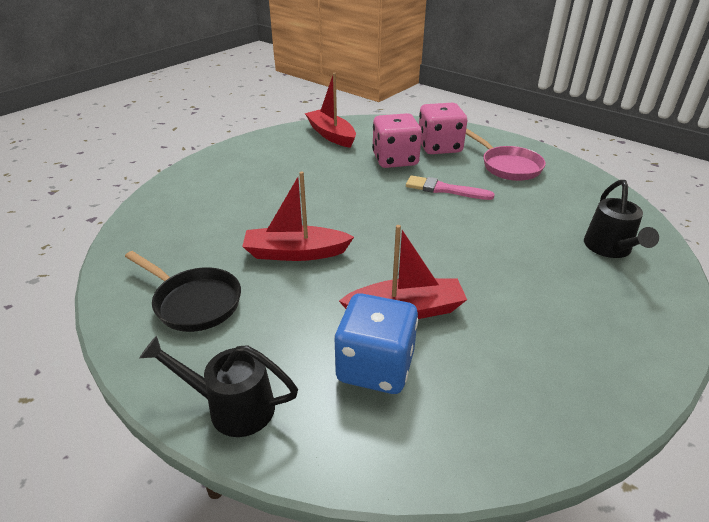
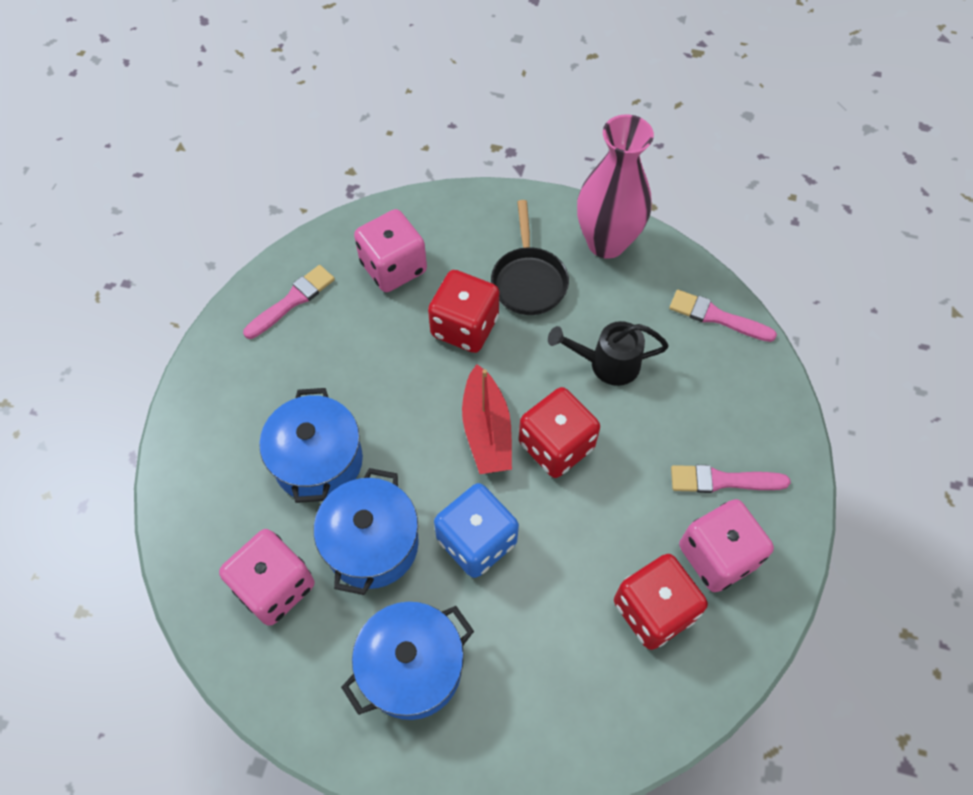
black watering can: [140,336,298,437] [584,180,659,258] = 2 -> [548,321,669,386] = 1
blue pot: none = 0 -> [259,388,363,503] [314,468,419,595] [341,602,474,720] = 3
pink brush: [406,175,495,200] = 1 -> [243,265,335,339] [669,290,777,342] [671,465,791,493] = 3
pink dice: [372,113,422,168] [419,103,467,154] = 2 -> [219,529,315,626] [354,209,427,292] [679,499,774,592] = 3
pink pan: [466,128,546,181] = 1 -> none = 0
pink vase: none = 0 -> [577,114,654,259] = 1
red boat: [242,172,354,261] [305,73,356,148] [339,225,467,319] = 3 -> [462,364,512,474] = 1
red dice: none = 0 -> [428,270,499,353] [519,387,600,478] [614,554,708,650] = 3

